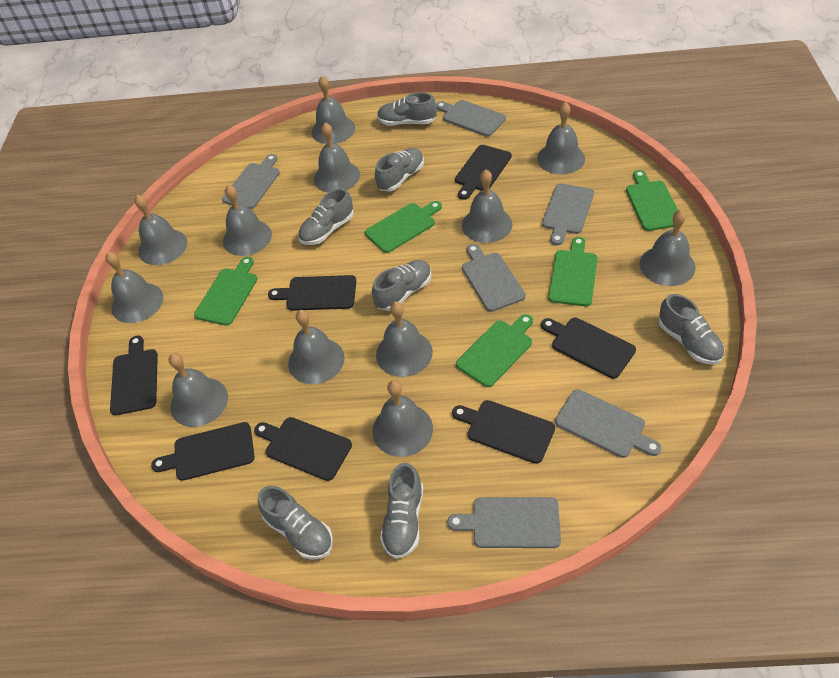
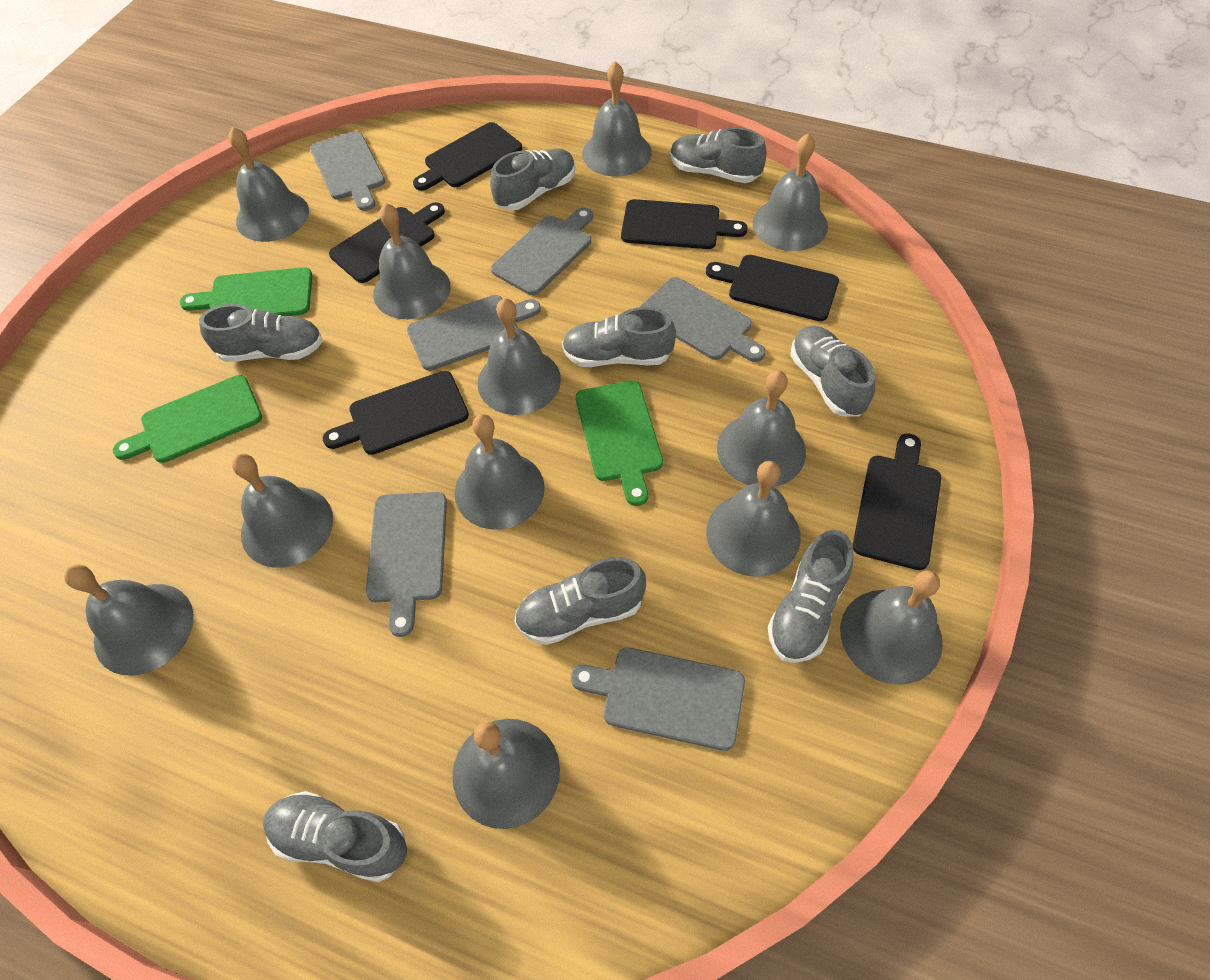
black cutting board: [110,336,158,415] [151,422,255,481] [254,417,352,481] [268,275,356,311] [452,400,555,464] [455,145,512,200] [541,318,636,379] = 7 -> [323,371,469,455] [329,202,445,283] [413,122,522,191] [621,199,748,249] [706,255,839,321] [853,433,941,570] = 6
green cutting board: [194,257,257,326] [365,201,442,253] [456,314,533,387] [548,237,598,306] [626,170,678,231] = 5 -> [113,375,262,463] [180,267,312,316] [576,380,663,506] = 3
grey shoe: [258,486,333,560] [298,188,354,245] [372,260,431,311] [375,148,424,191] [377,92,437,126] [380,463,423,559] [658,294,724,365] = 7 -> [199,304,322,362] [263,791,407,882] [490,148,575,210] [514,557,646,645] [562,307,676,367] [670,127,766,183] [768,530,853,663] [790,326,875,416] = 8

